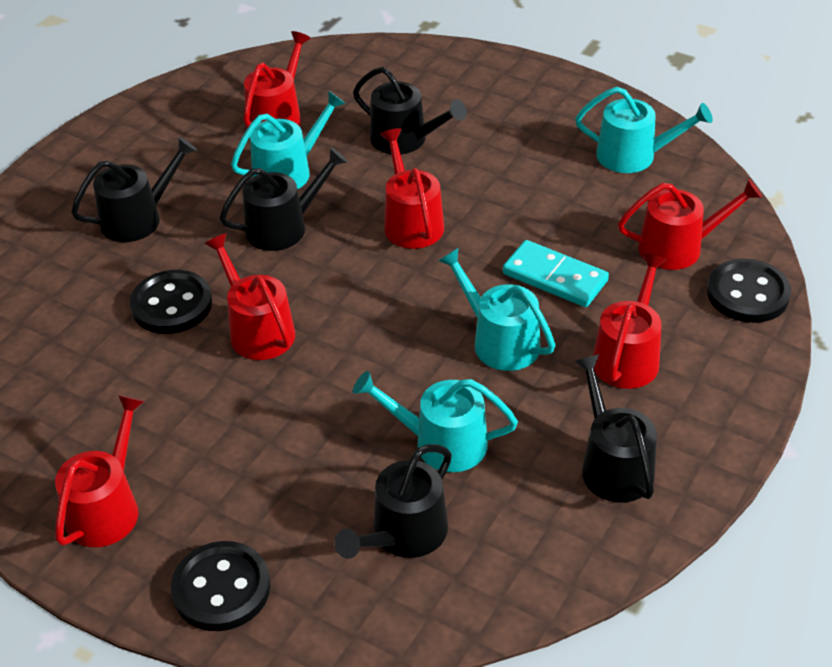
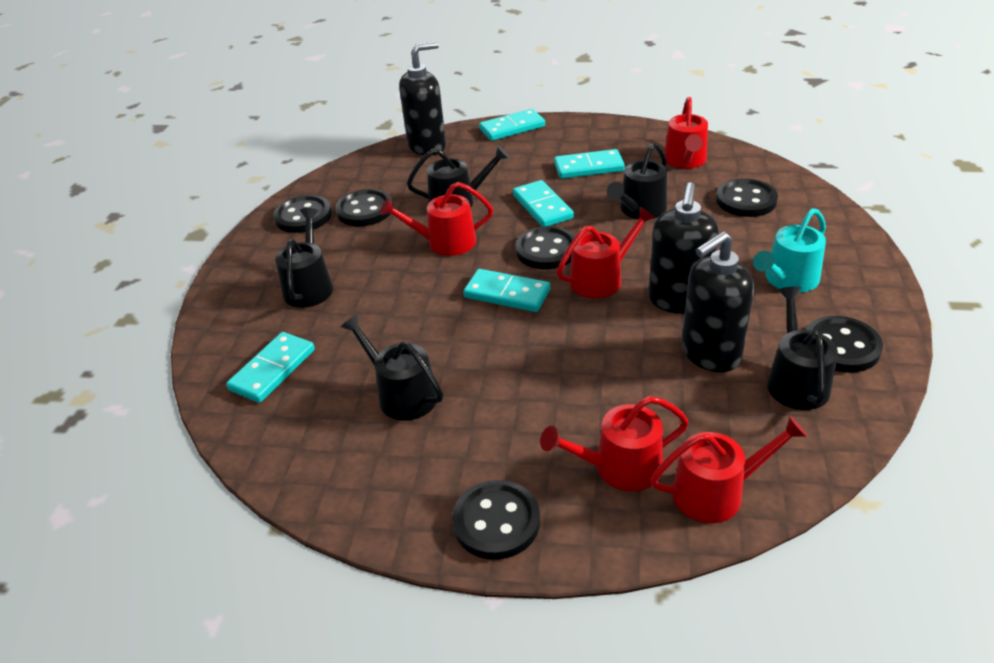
black button: [130,270,212,334] [171,541,270,631] [707,258,791,323] = 3 -> [273,195,332,233] [336,189,393,226] [452,480,540,560] [516,226,575,269] [716,178,778,217] [806,316,883,372] = 6
black soap dispenser: none = 0 -> [399,41,446,155] [649,182,719,314] [681,231,754,372] = 3
red watering can: [55,395,145,547] [204,233,295,360] [243,31,311,129] [380,128,444,249] [593,253,667,389] [618,179,762,270] = 6 -> [380,182,493,256] [540,396,689,491] [557,207,655,299] [650,416,808,523] [664,97,708,169] = 5
turquoise domino: [503,240,609,307] = 1 -> [226,332,315,403] [463,269,550,312] [479,109,545,141] [513,180,574,227] [554,149,625,179] = 5
turquoise watering can: [231,91,346,189] [353,371,518,472] [438,248,555,371] [575,87,713,173] = 4 -> [753,208,826,293] = 1

